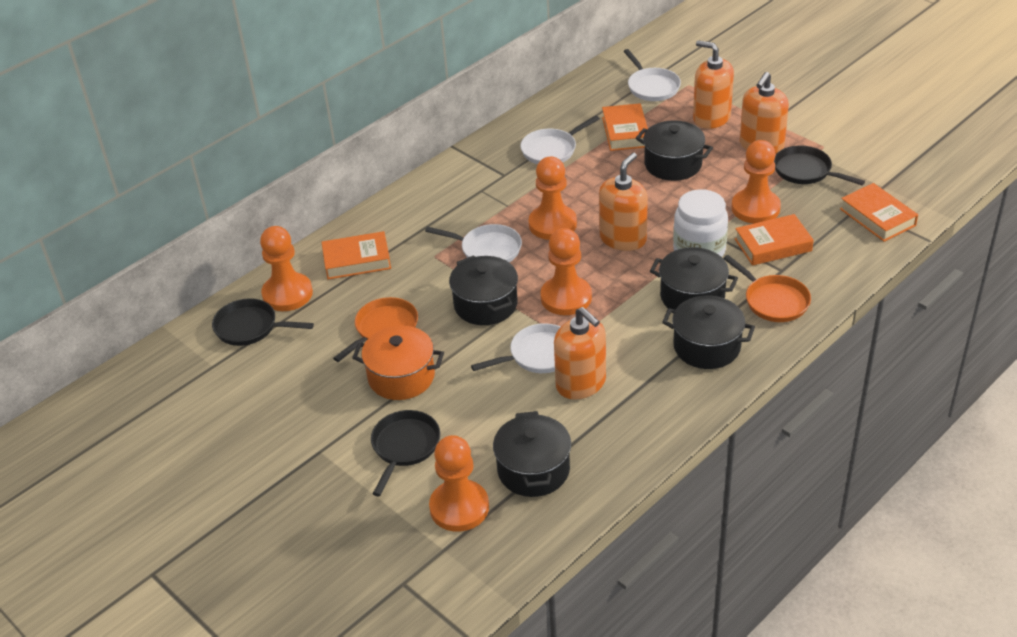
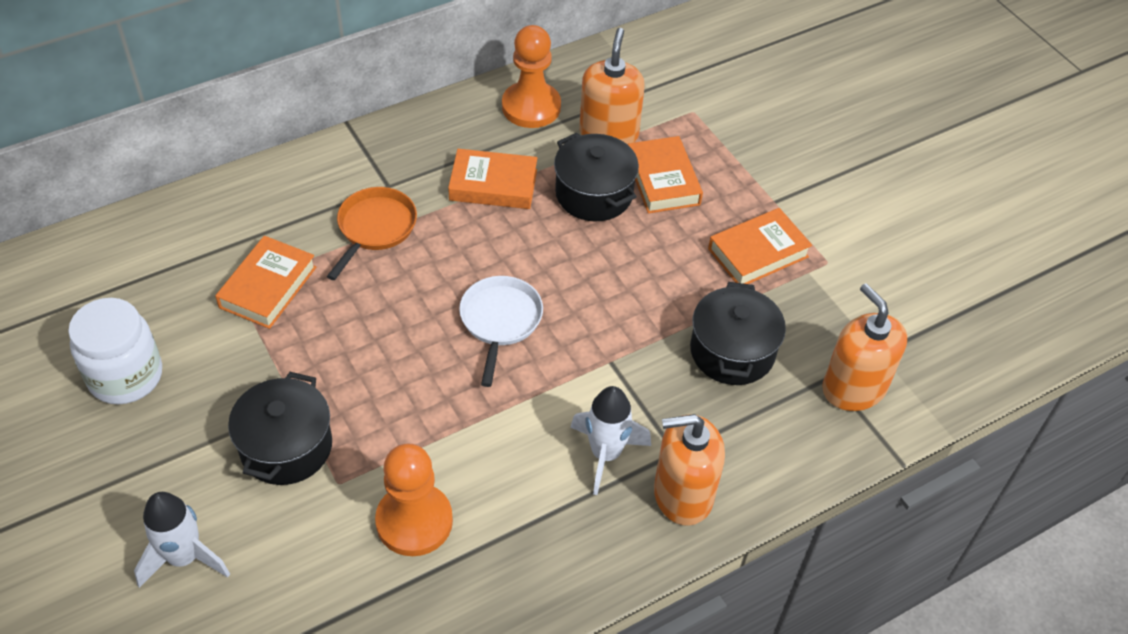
black pan: [212,298,314,346] [371,410,440,496] [774,145,865,185] = 3 -> none = 0
black pot: [449,255,518,325] [493,411,571,497] [635,120,713,181] [650,247,738,310] [662,296,755,369] = 5 -> [228,372,332,485] [554,133,639,221] [690,282,786,385] = 3
orange pan: [333,297,418,362] [723,255,811,322] = 2 -> [327,187,417,280] = 1
orange pawn: [260,226,313,311] [429,435,489,532] [529,157,577,240] [541,228,592,315] [732,140,781,224] = 5 -> [375,443,453,556] [502,25,561,128] = 2
orange pot: [352,325,444,400] = 1 -> none = 0
orange soap dispenser: [554,307,606,400] [599,153,648,251] [693,40,734,129] [740,72,789,154] = 4 -> [579,28,645,145] [654,414,725,526] [822,283,907,411] = 3
white pan: [425,224,522,262] [471,323,561,373] [520,115,600,164] [623,49,681,101] = 4 -> [459,276,543,387] = 1
white rocket: none = 0 -> [134,492,230,588] [570,386,651,495] = 2

